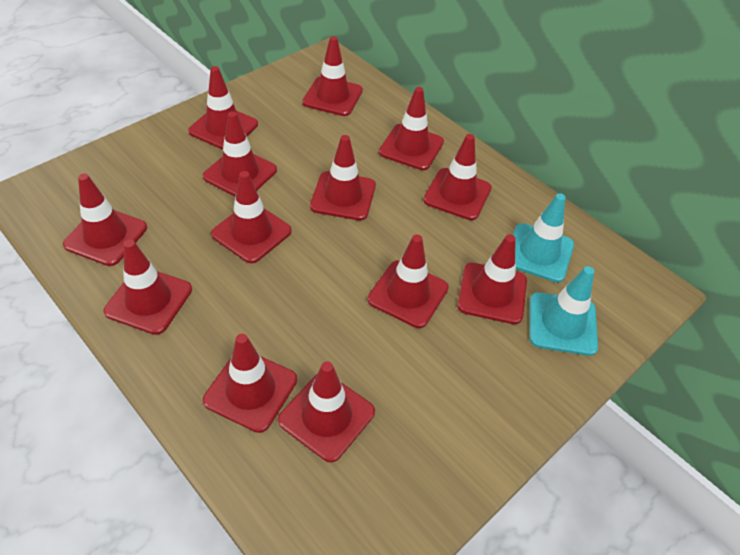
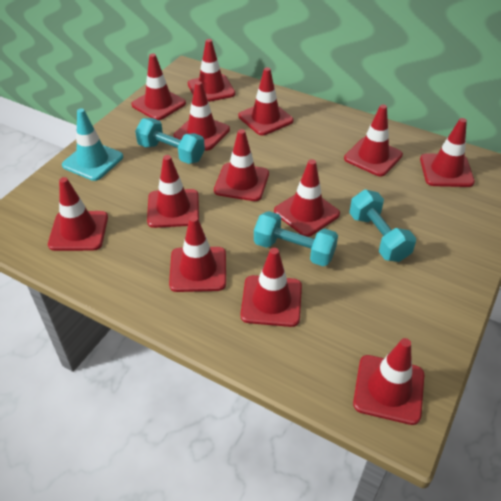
turquoise dumbbell: none = 0 -> [135,118,205,164] [254,211,338,266] [349,190,416,262] = 3
turquoise traffic cone: [513,193,574,283] [529,266,598,356] = 2 -> [62,108,123,181] = 1

